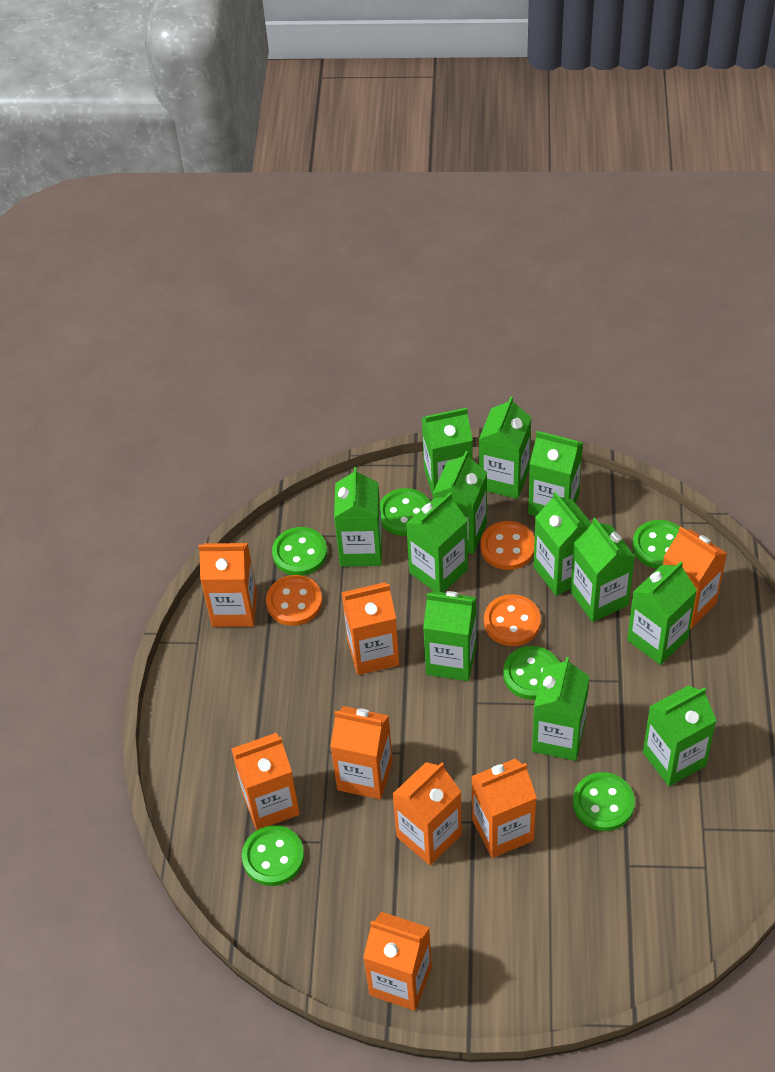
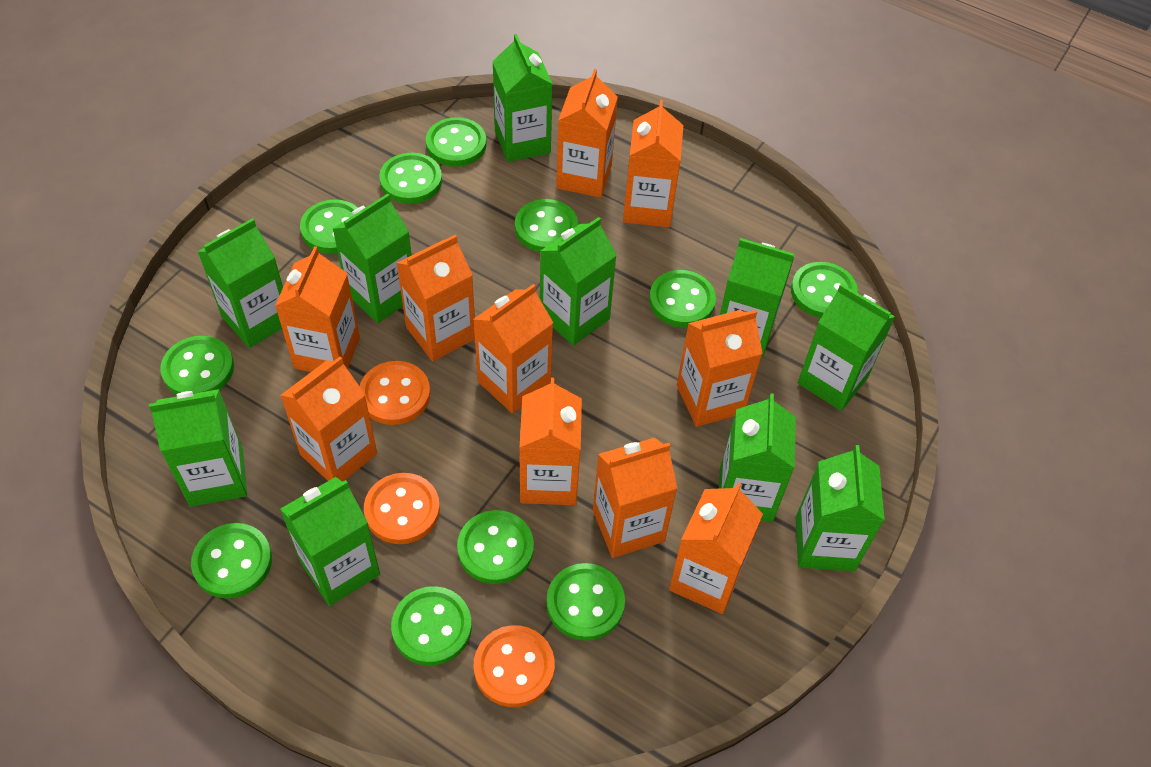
green button: [242,825,304,886] [272,527,327,576] [380,488,430,536] [503,646,560,700] [573,772,635,831] [632,520,680,569] = 6 -> [160,336,234,394] [191,523,272,599] [300,200,358,254] [379,153,442,204] [391,586,472,666] [426,117,487,167] [457,510,534,584] [515,199,578,252] [547,563,625,641] [649,270,716,328] [791,262,858,318] = 11
green carton: [334,467,382,567] [406,493,468,592] [422,408,473,496] [423,591,476,681] [433,451,487,554] [479,396,532,499] [528,431,583,516] [532,657,590,761] [533,492,592,596] [570,518,635,622] [627,562,697,665] [643,685,717,786] = 12 -> [149,389,247,507] [198,218,283,348] [280,477,380,606] [333,194,412,323] [492,34,553,162] [540,217,617,346] [719,393,796,522] [720,238,794,358] [796,445,885,571] [798,284,895,411] = 10
orange carton: [199,543,257,627] [231,733,300,830] [330,706,393,800] [341,582,399,675] [363,912,432,1011] [393,762,462,865] [471,758,537,858] [663,527,727,629] = 8 -> [275,246,360,372] [280,357,377,482] [397,235,475,362] [473,284,554,414] [519,378,582,505] [556,69,618,198] [593,438,678,558] [623,100,683,227] [669,483,763,614] [677,310,763,427] = 10

